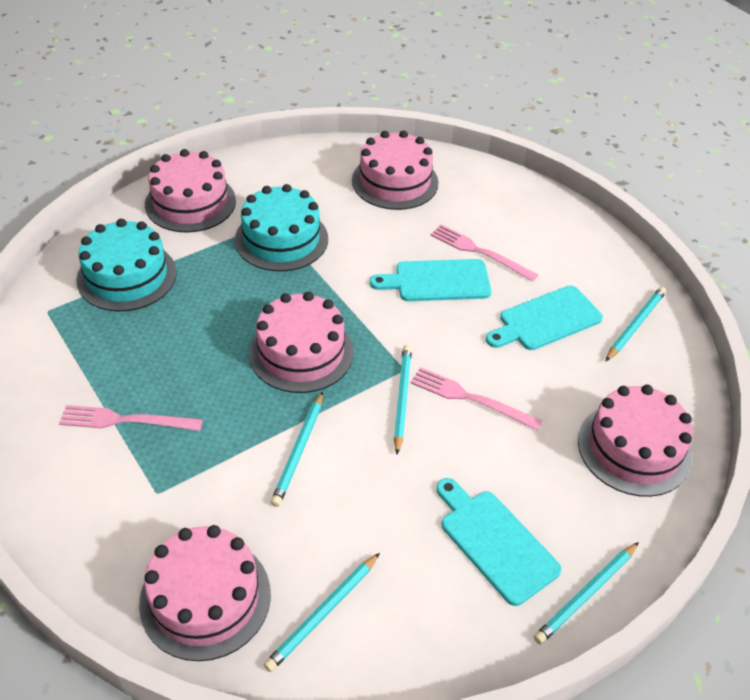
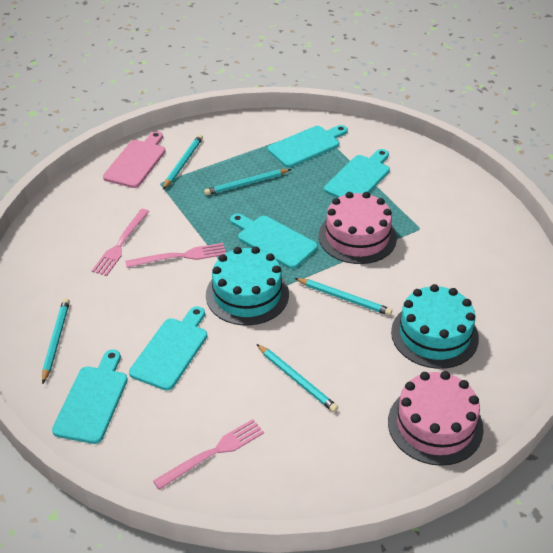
pink cake: [139,525,271,661] [145,149,236,233] [249,292,354,393] [352,130,439,210] [578,385,693,497] = 5 -> [319,192,397,264] [388,371,484,466] = 2
pink cutting board: none = 0 -> [103,131,166,188] = 1
turquoise cutting board: [370,259,491,301] [436,478,562,606] [486,286,603,350] = 3 -> [52,349,128,444] [129,306,207,391] [230,214,318,269] [268,125,348,168] [324,149,390,198] = 5

